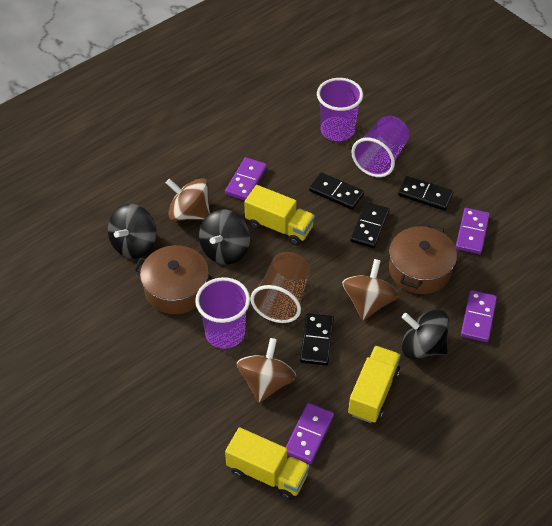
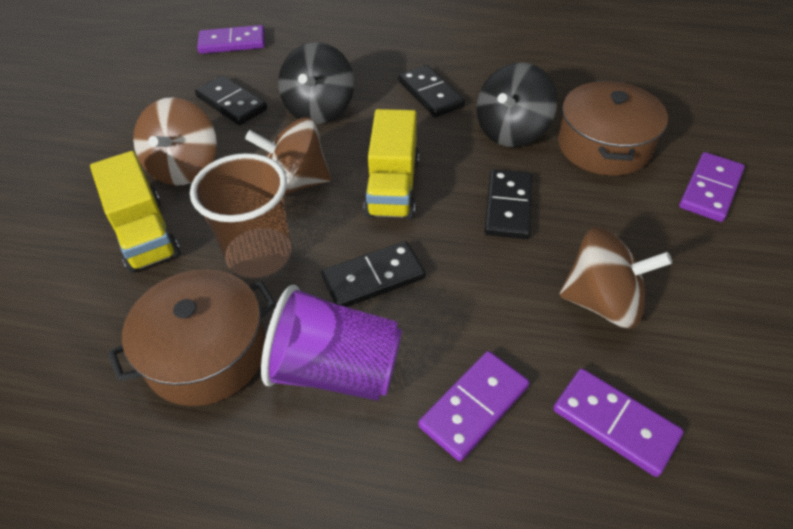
black spinning top: [108,204,156,259] [199,209,250,264] [402,310,449,359] = 3 -> [278,42,354,124] [476,63,557,147] = 2
purple cup: [195,277,250,349] [317,78,363,141] [352,116,409,177] = 3 -> [261,285,402,401] = 1
yellow truck: [225,427,310,500] [244,185,315,246] [348,346,401,423] = 3 -> [90,151,180,273] [364,109,419,219] = 2

